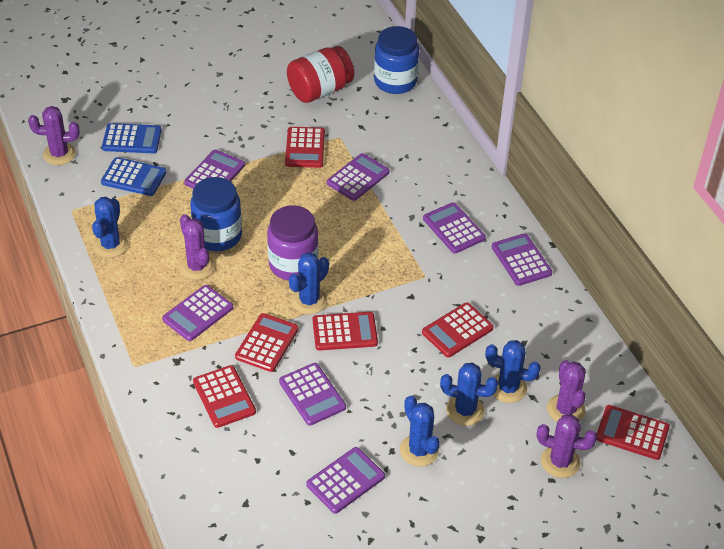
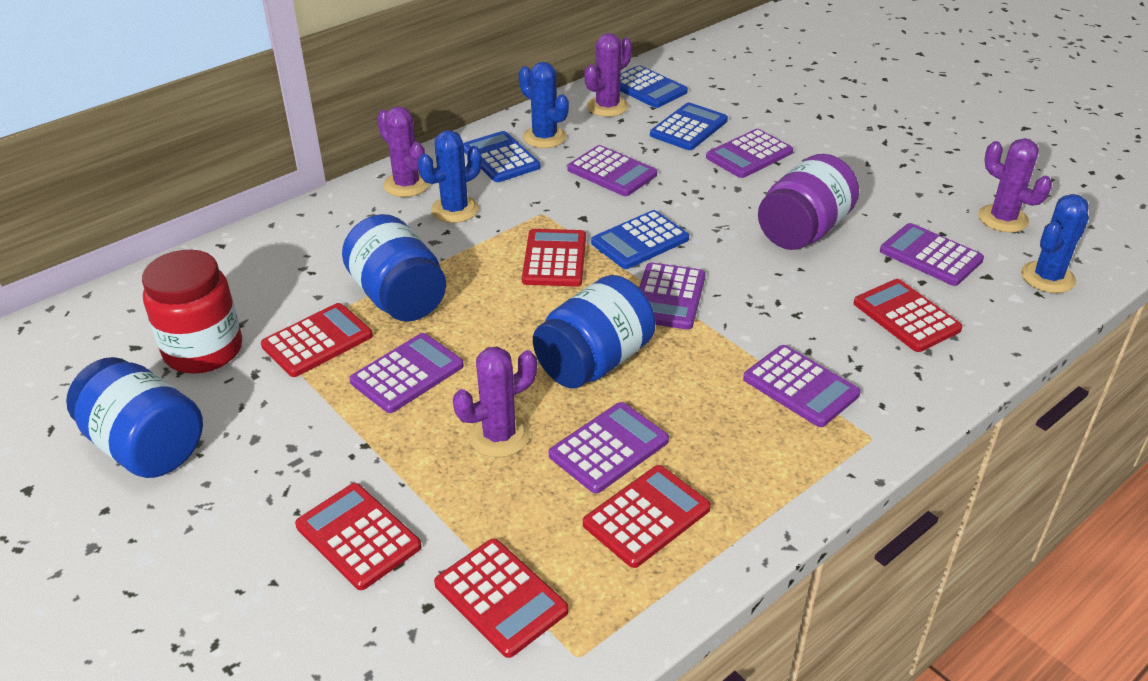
blue cactus: [92,197,128,258] [289,252,329,314] [400,396,440,467] [440,362,498,426] [485,340,541,403] = 5 -> [418,130,482,223] [519,62,569,148] [1021,194,1089,293] = 3
blue calculator: [101,157,166,196] [102,123,162,153] = 2 -> [463,131,540,182] [591,210,689,269] [620,65,688,108] [650,102,728,150] = 4
blue jar: [190,177,242,251] [374,26,419,94] = 2 -> [66,357,203,478] [342,214,446,322] [533,275,655,389] = 3

